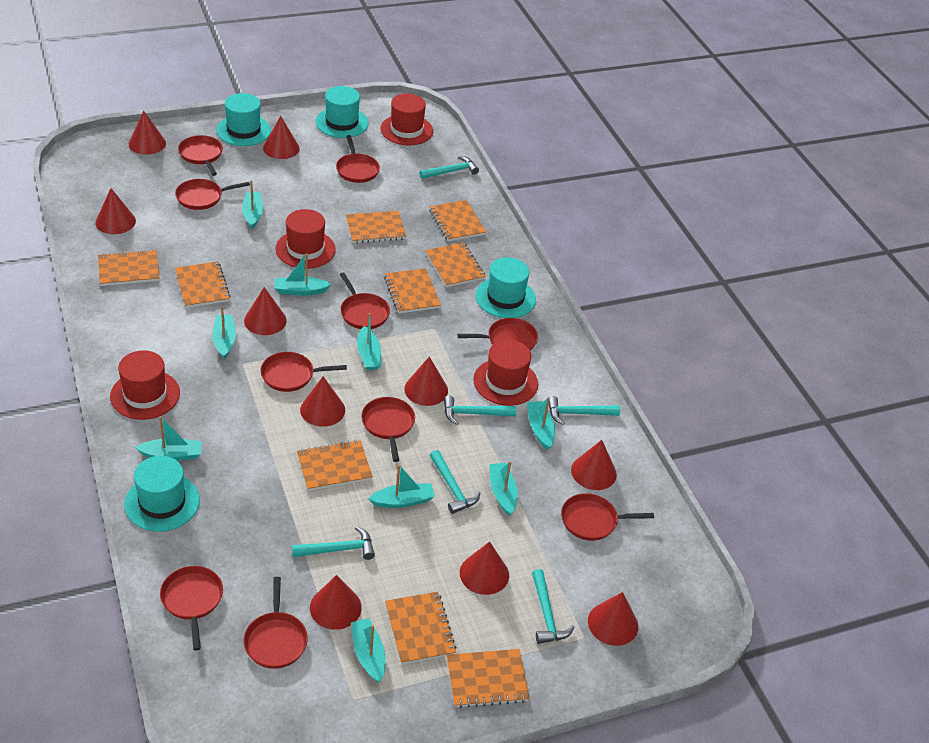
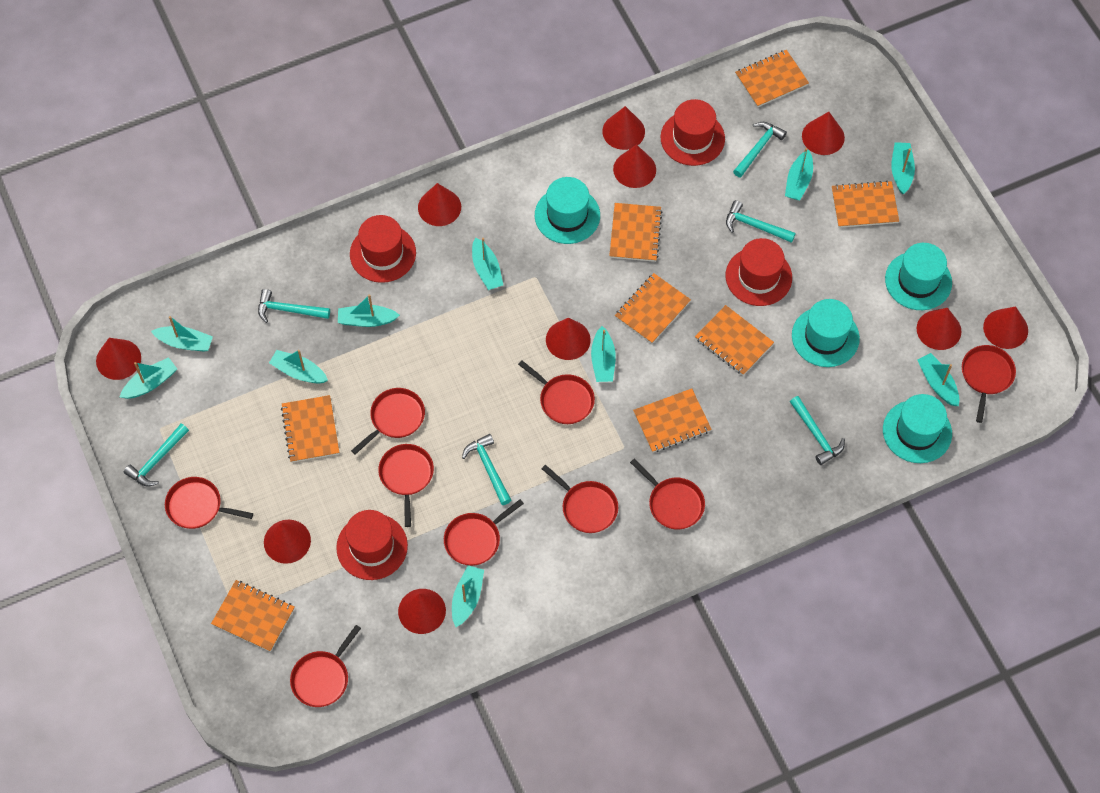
orange notebook: [98,249,160,286] [175,261,230,308] [297,440,373,491] [346,211,406,243] [384,268,441,313] [385,592,457,665] [425,242,485,287] [429,200,486,242] [447,649,530,708] = 9 -> [211,580,295,652] [281,395,340,463] [609,203,662,262] [615,273,691,344] [633,388,712,453] [695,305,774,375] [735,50,809,107] [832,181,899,228] = 8
red pan: [160,566,223,650] [175,179,250,210] [178,135,223,176] [243,577,308,669] [260,352,347,392] [336,135,380,183] [340,272,390,329] [361,397,415,462] [457,318,538,351] [561,493,654,541] = 10 -> [165,477,253,529] [290,625,361,707] [351,388,425,455] [378,444,434,527] [444,499,524,566] [518,360,595,424] [542,465,618,533] [630,459,705,530] [962,345,1016,423] = 9
turquoise boat: [135,416,202,461] [212,307,236,359] [242,180,263,229] [274,253,331,296] [351,618,386,683] [357,313,381,370] [368,464,435,508] [489,461,518,516] [527,397,555,450] = 9 -> [120,357,177,399] [151,316,213,352] [269,350,328,383] [338,294,400,327] [452,565,484,627] [472,237,503,290] [591,326,616,382] [785,148,813,200] [891,142,915,194] [918,353,959,406] = 10

